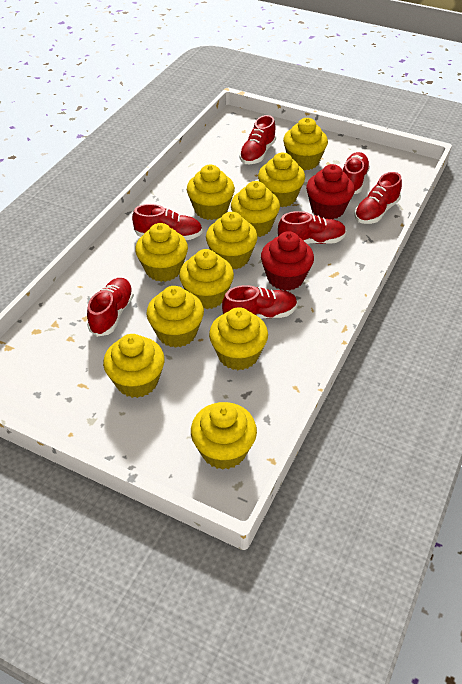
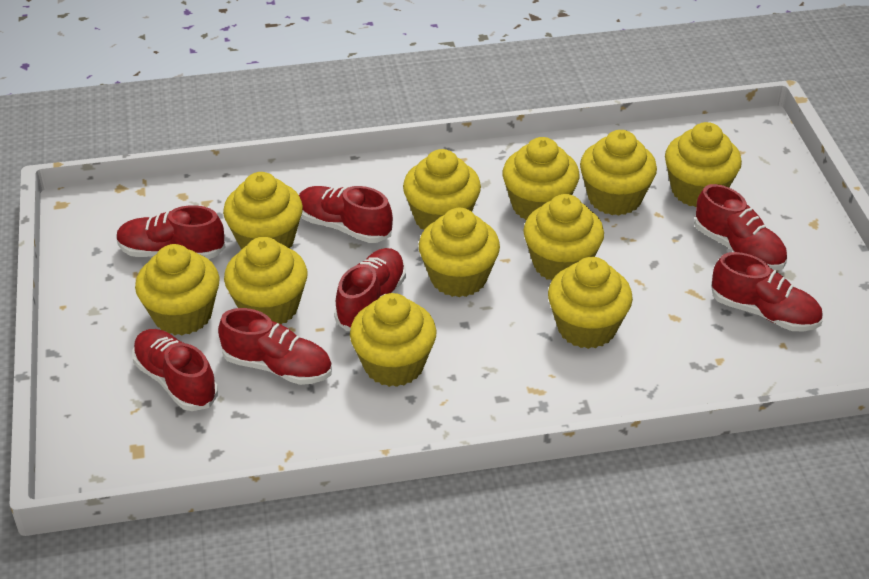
red cupcake: [261,231,314,291] [306,164,355,219] = 2 -> none = 0

